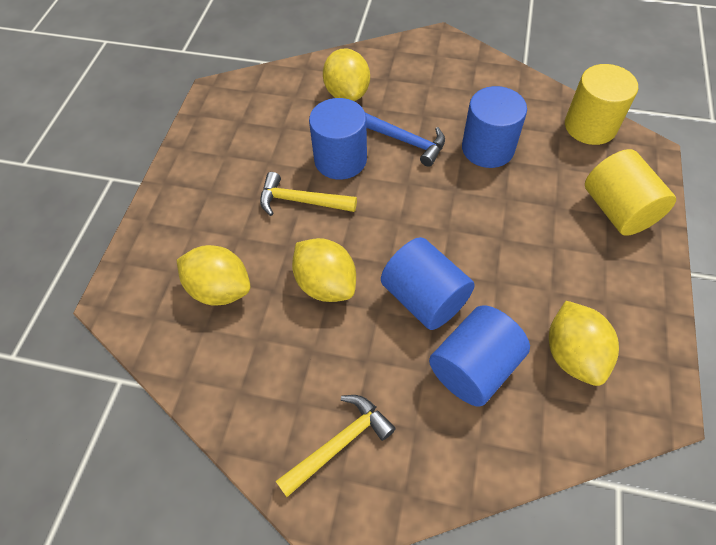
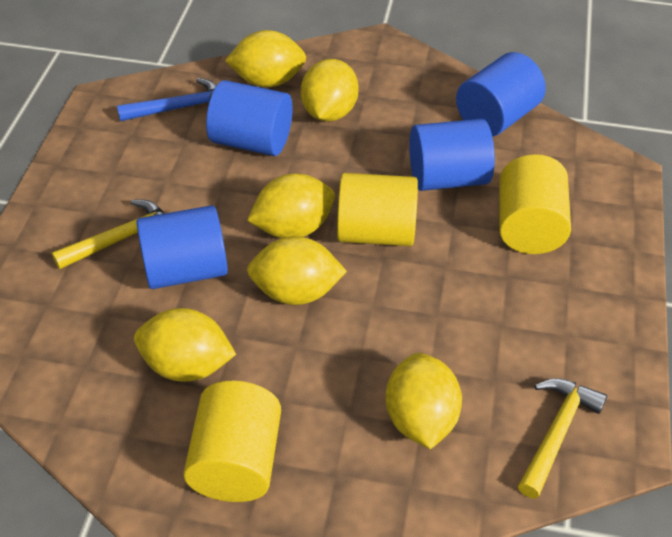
yellow cylinder: [565,64,638,145] [585,149,676,236] = 2 -> [183,381,281,502] [337,173,418,246] [499,154,571,254] = 3
yellow lemon: [177,245,250,306] [292,238,356,302] [323,48,370,101] [549,301,619,386] = 4 -> [134,308,236,382] [225,30,306,87] [247,174,335,238] [247,236,347,305] [301,59,359,122] [385,353,462,449] = 6

